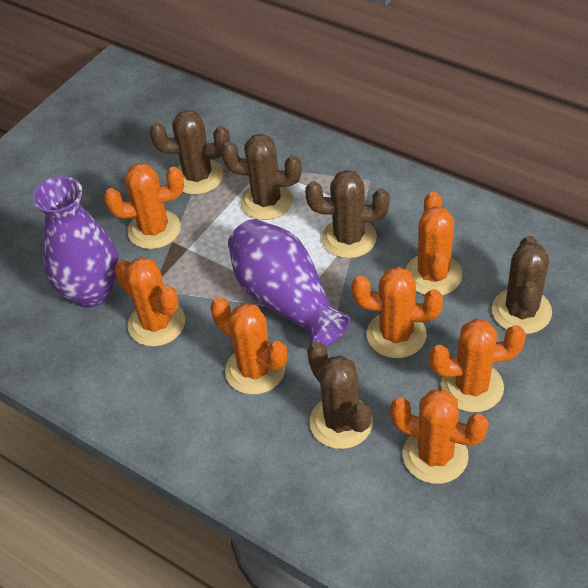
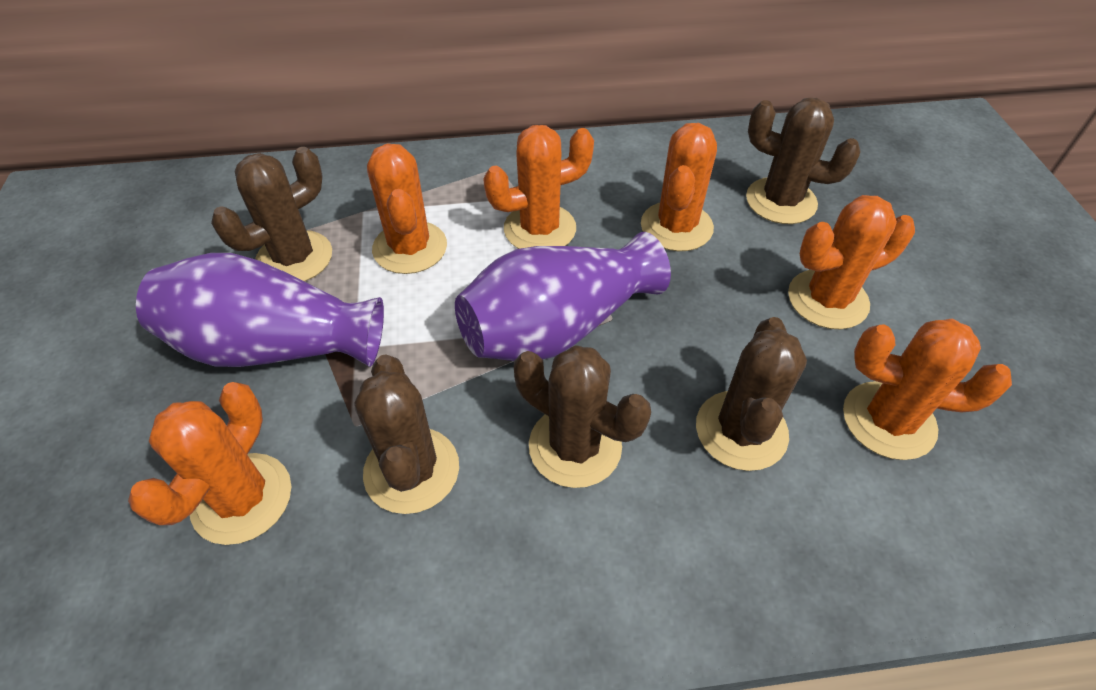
orange cactus: [104,163,184,249] [114,257,185,346] [210,297,287,395] [351,266,443,358] [390,390,489,484] [406,192,462,295] [429,319,526,412] = 7 -> [128,382,291,545] [367,143,447,274] [483,125,594,249] [641,123,717,251] [788,195,915,330] [843,319,1012,460] = 6

